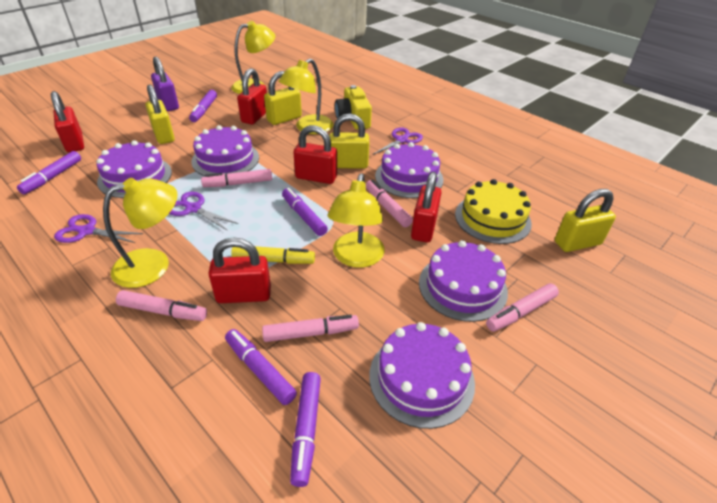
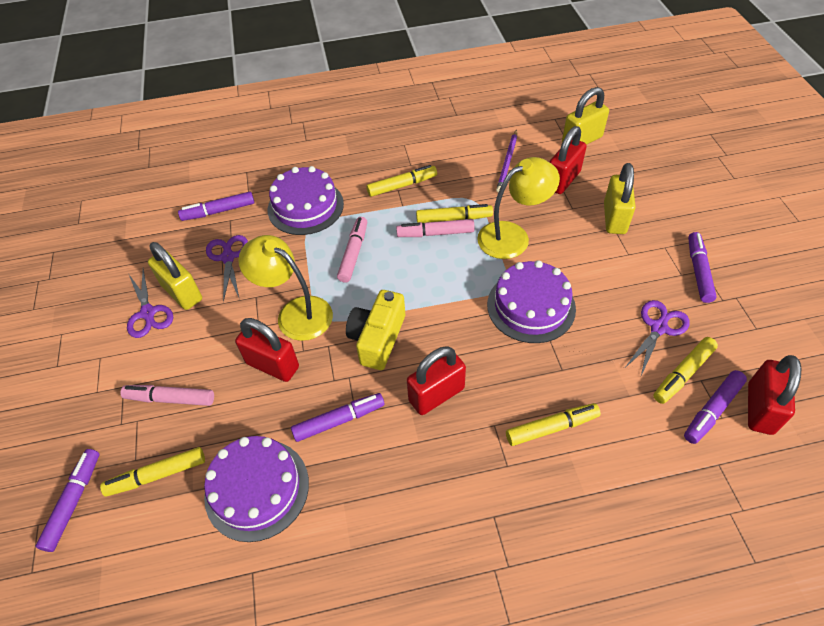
pink marker: [116,290,207,321] [201,169,272,187] [262,315,359,342] [366,180,413,227] [486,283,559,332] = 5 -> [120,385,214,406] [337,217,367,283] [396,219,475,237] = 3
purple cake: [97,140,172,198] [191,125,259,176] [369,322,475,429] [375,142,444,198] [419,240,508,322] = 5 -> [204,436,309,542] [268,166,344,235] [487,260,576,343] = 3
purple padlock: [151,57,179,111] = 1 -> none = 0
purple pencil: none = 0 -> [496,129,517,193] = 1
red padlock: [51,91,84,152] [208,237,271,303] [237,68,267,125] [293,125,337,184] [411,172,442,242] = 5 -> [235,318,299,382] [407,346,466,415] [550,126,587,194] [748,355,801,435] = 4
yellow cake: [455,179,532,244] = 1 -> none = 0
yellow lamp: [103,178,178,288] [231,21,275,94] [278,58,334,134] [327,174,385,268] = 4 -> [238,235,333,341] [477,157,560,259] = 2
yellow marker: [231,246,315,264] = 1 -> [100,447,205,497] [366,165,437,197] [416,204,493,223] [506,403,601,446] [653,337,718,404] = 5
yellow padlock: [145,85,175,144] [264,71,302,125] [329,113,369,169] [555,189,616,252] = 4 -> [148,242,202,310] [562,87,609,145] [604,163,636,234] = 3

